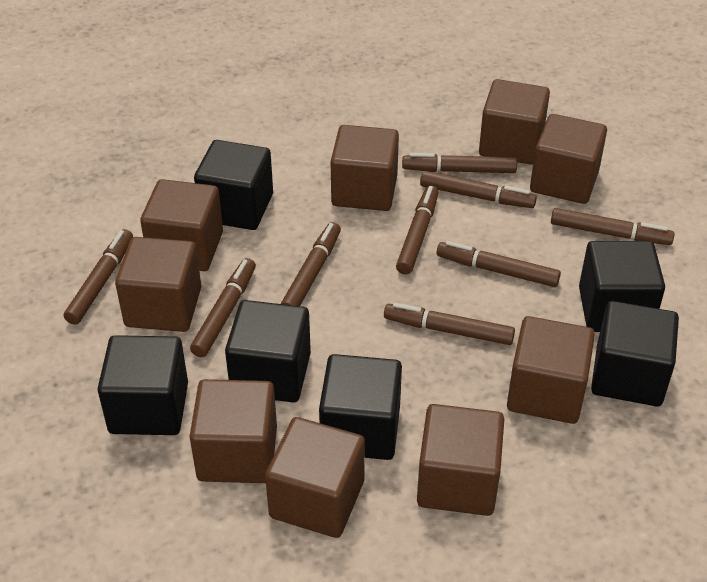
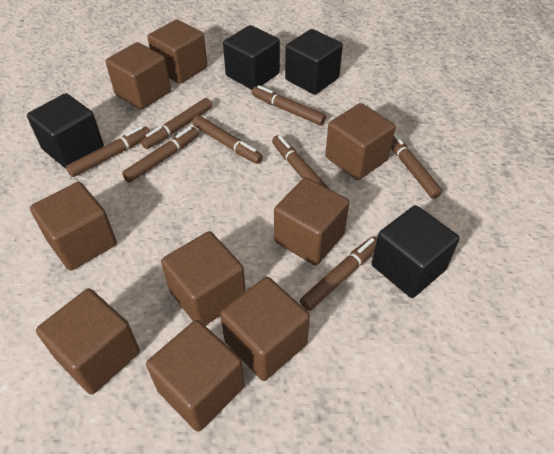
black cube: [98,335,188,435] [194,140,273,230] [225,300,311,403] [319,354,402,460] [579,241,665,332] [591,301,679,407] = 6 -> [27,93,104,168] [223,25,280,90] [285,29,343,95] [372,205,459,298] = 4
brown marker: [64,229,133,325] [190,258,256,357] [281,222,341,306] [384,303,515,345] [396,185,439,274] [402,153,517,173] [420,171,537,208] [437,241,561,287] [551,208,674,245] = 9 -> [66,126,150,177] [122,127,199,183] [141,98,212,149] [192,115,263,164] [252,85,326,125] [272,135,329,189] [300,237,377,311] [391,132,442,199] = 8

